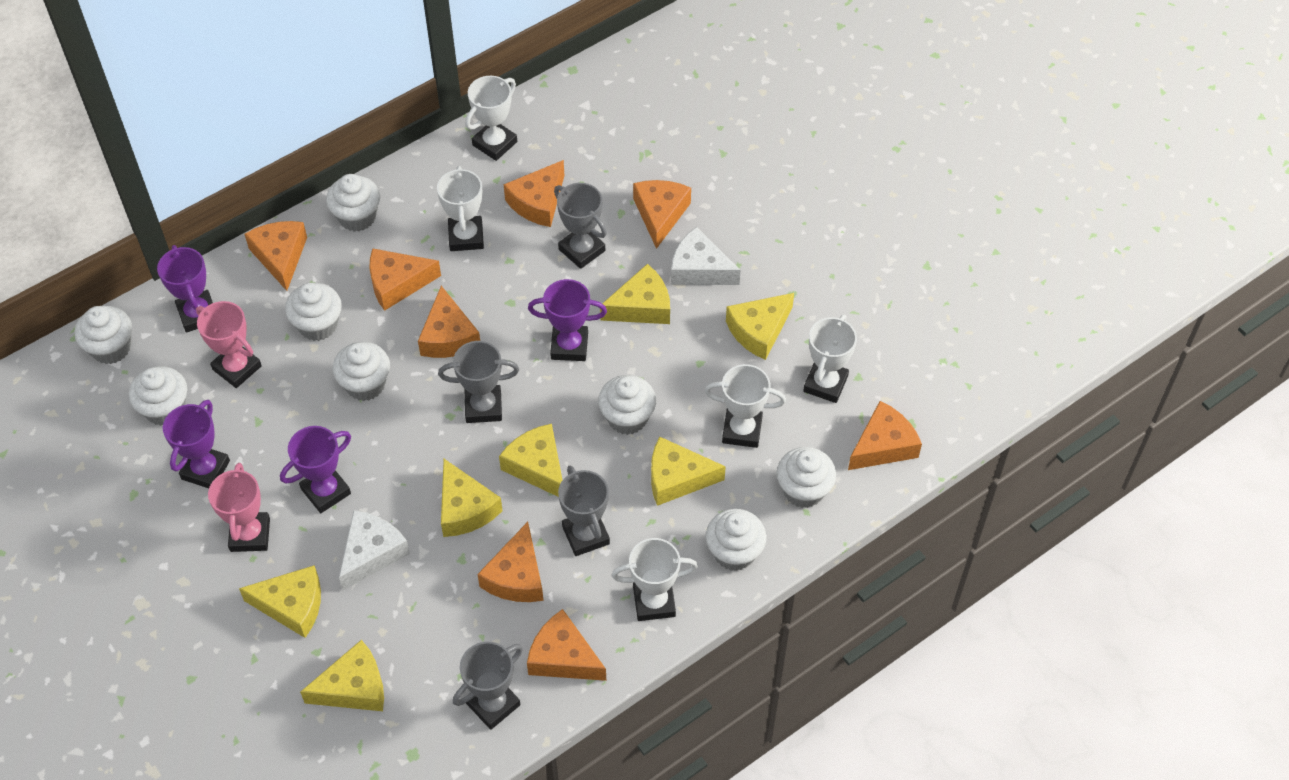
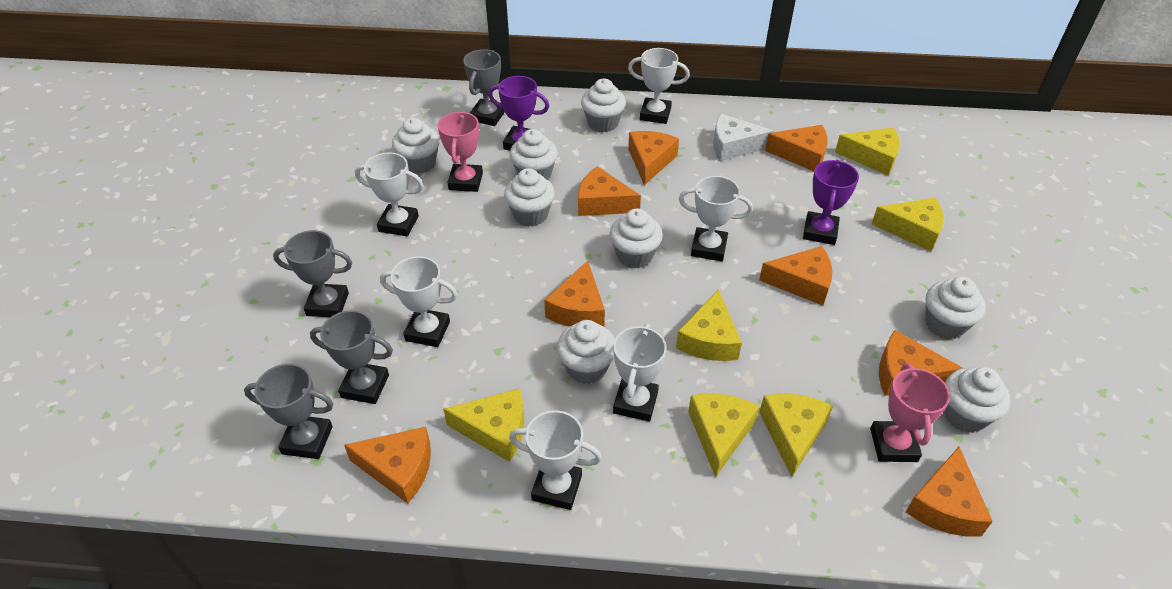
purple trophy: [157,245,213,333] [163,400,230,488] [280,426,351,513] [528,279,607,361] = 4 -> [488,76,549,151] [803,160,859,245] = 2
white cheese: [339,510,410,590] [671,227,741,285] = 2 -> [713,114,774,161] = 1
white trophy: [437,166,484,251] [465,76,517,161] [611,538,698,621] [705,364,786,448] [803,314,857,403] = 5 -> [355,152,423,236] [380,256,458,347] [509,410,602,510] [613,324,667,422] [628,48,690,124] [679,176,753,261] = 6
yellow cheese: [239,565,321,638] [300,640,384,711] [441,459,503,537] [499,424,562,497] [600,264,670,324] [651,437,726,506] [726,293,794,360] = 7 -> [443,388,524,462] [676,289,742,361] [688,394,759,478] [759,394,833,477] [835,128,900,175] [872,197,944,251] = 6

